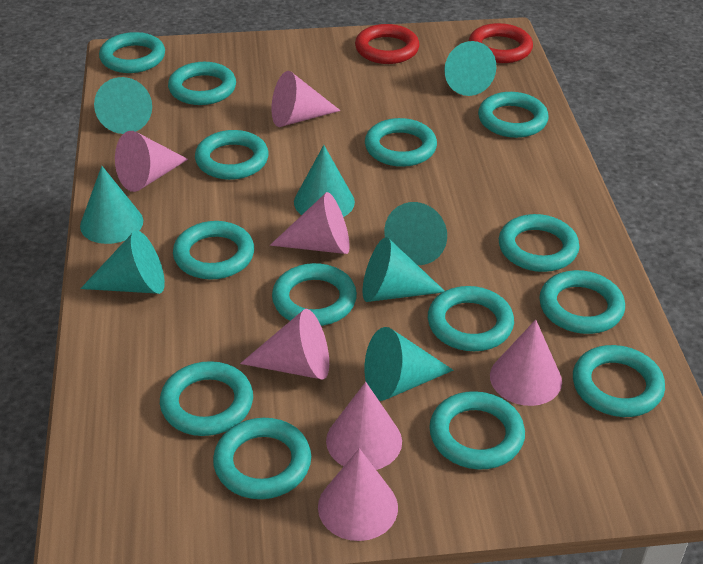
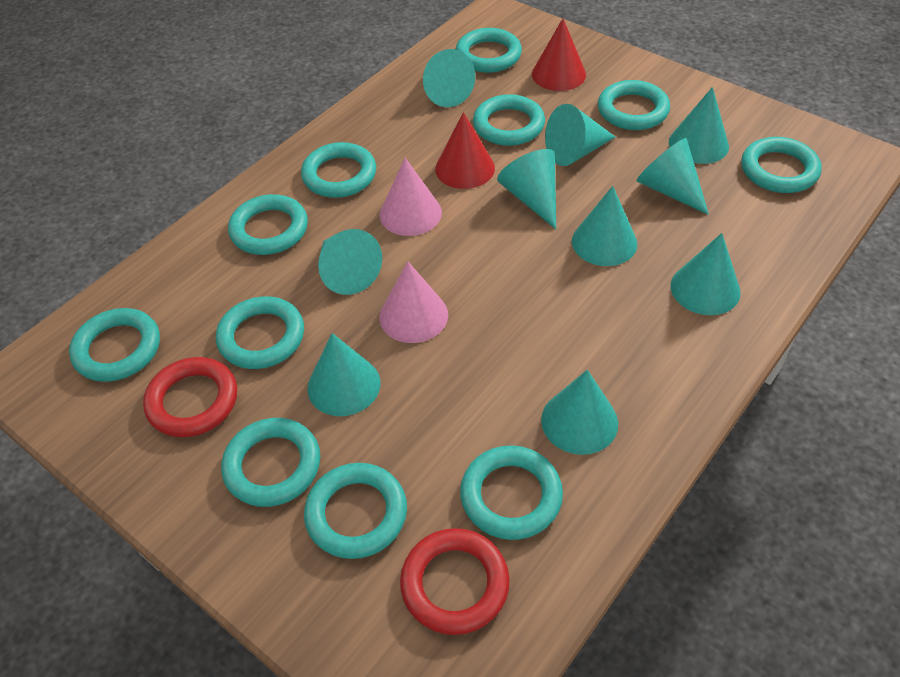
pink cone: [115,131,188,192] [240,309,329,380] [270,192,350,254] [272,71,341,127] [318,448,398,541] [326,382,402,470] [490,320,562,406] = 7 -> [379,262,448,343] [380,158,442,236] = 2
red cone: none = 0 -> [435,112,495,189] [532,18,586,91] = 2
turquoise cone: [80,166,143,244] [80,230,165,294] [94,77,152,134] [294,145,355,217] [363,237,445,302] [365,327,453,401] [384,202,447,265] [444,41,496,96] = 8 -> [307,333,381,416] [318,229,382,295] [423,49,475,107] [497,149,556,229] [541,370,618,455] [545,104,615,166] [572,186,637,266] [637,138,709,215] [669,87,729,164] [671,233,741,315] = 10
turquoise ring: [99,32,165,73] [160,361,253,436] [168,62,236,105] [173,221,254,280] [195,130,269,180] [213,418,311,499] [272,263,357,326] [365,118,437,167] [428,286,514,351] [429,391,525,470] [478,92,549,138] [499,214,579,272] [539,270,625,334] [573,345,665,417] = 14 -> [69,308,160,382] [216,296,304,369] [221,418,320,507] [228,194,308,255] [301,142,376,198] [304,463,407,559] [456,28,522,73] [460,445,563,540] [473,94,545,146] [598,80,670,130] [741,137,822,193] = 11

